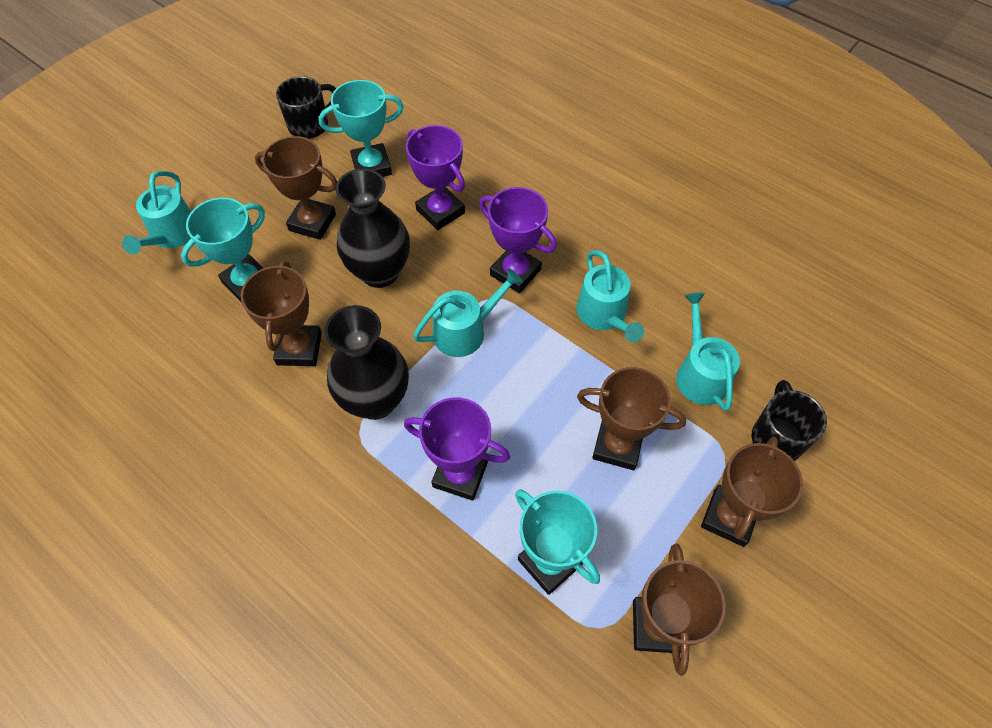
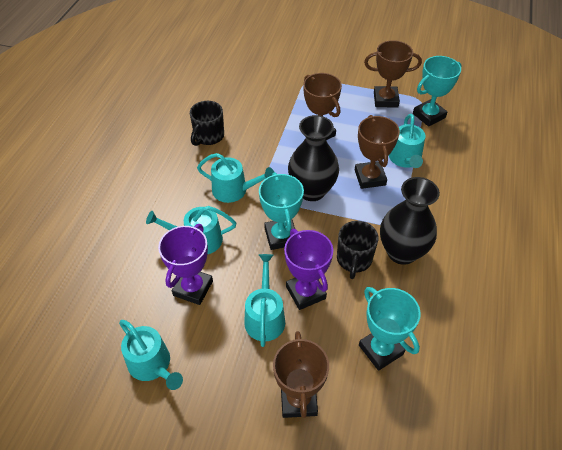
brown trophy: [241,261,322,366] [255,136,337,240] [577,367,686,470] [633,544,726,676] [701,437,803,547] = 5 -> [273,331,329,418] [303,73,342,140] [355,115,400,189] [364,40,422,108] = 4
purple trophy: [404,397,510,501] [406,125,465,230] [479,187,557,293] = 3 -> [158,224,213,305] [284,229,333,310] = 2
turquoise watering can: [122,171,191,254] [413,269,523,357] [576,250,644,342] [676,293,740,411] = 4 -> [119,320,183,390] [146,206,236,254] [197,153,274,203] [244,254,285,347] [389,114,425,168] = 5

